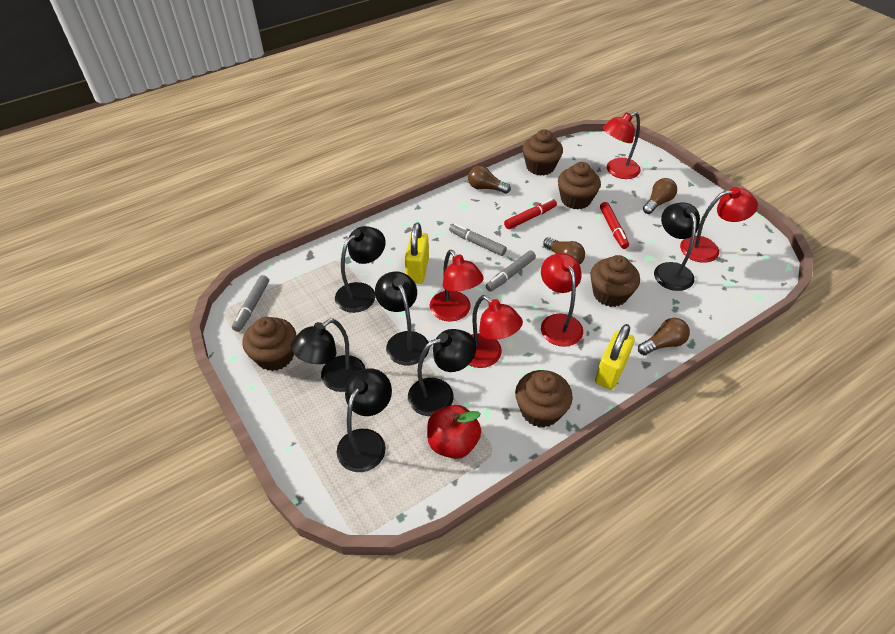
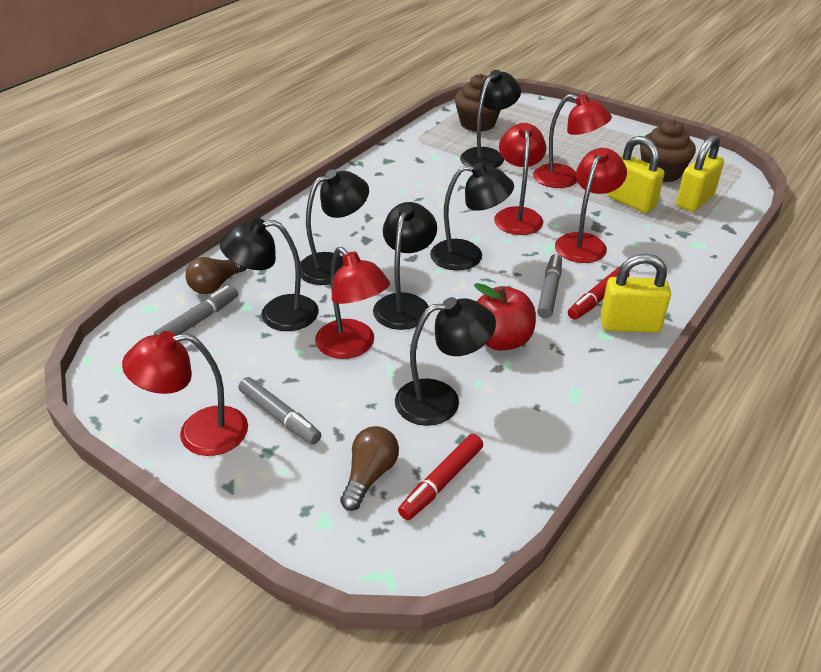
brown cupcake: [243,317,297,371] [515,370,573,427] [522,129,563,176] [558,162,601,209] [590,255,640,307] = 5 -> [455,74,501,132] [640,120,696,182] = 2
brown light bulb: [468,166,511,194] [543,237,585,265] [638,318,690,355] [643,178,677,214] = 4 -> [185,257,247,294] [340,426,399,511] = 2
yellow padlock: [405,222,429,284] [595,324,635,390] = 2 -> [600,254,671,333] [608,136,665,213] [676,135,724,212] = 3

